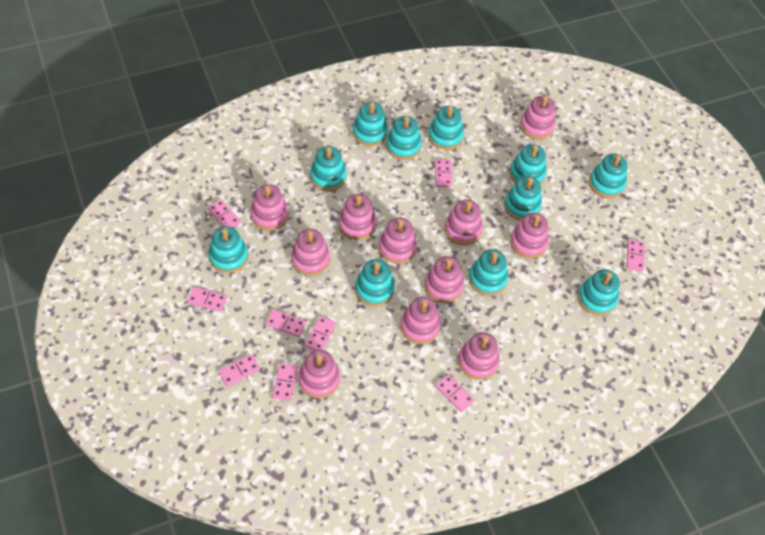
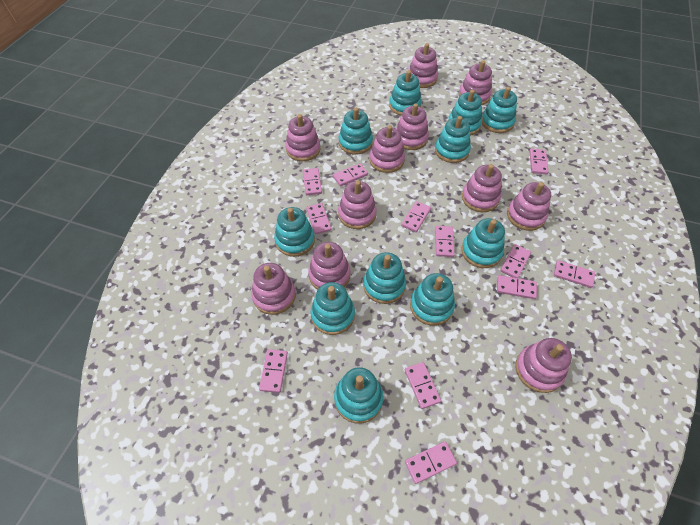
pink domino: [187,287,227,312] [208,200,241,227] [218,354,260,387] [266,309,306,337] [272,363,298,401] [305,316,336,350] [435,159,452,187] [436,374,475,412] [626,239,645,271] = 9 -> [259,349,288,393] [303,168,322,195] [306,203,332,234] [333,163,368,187] [401,201,431,232] [405,362,441,409] [405,441,457,484] [435,226,455,257] [497,275,537,299] [500,244,531,278] [529,149,548,175] [554,260,595,288] = 12

